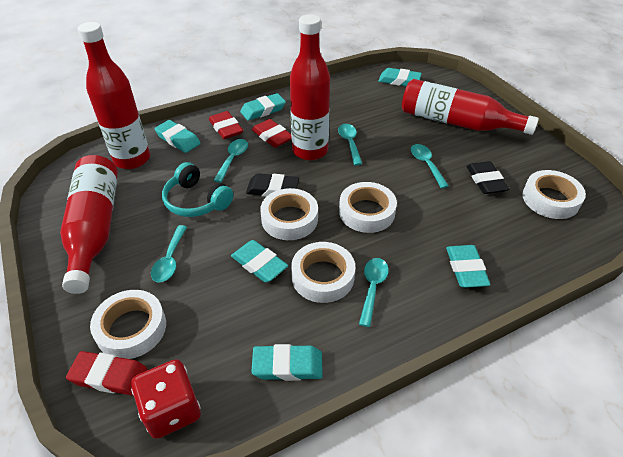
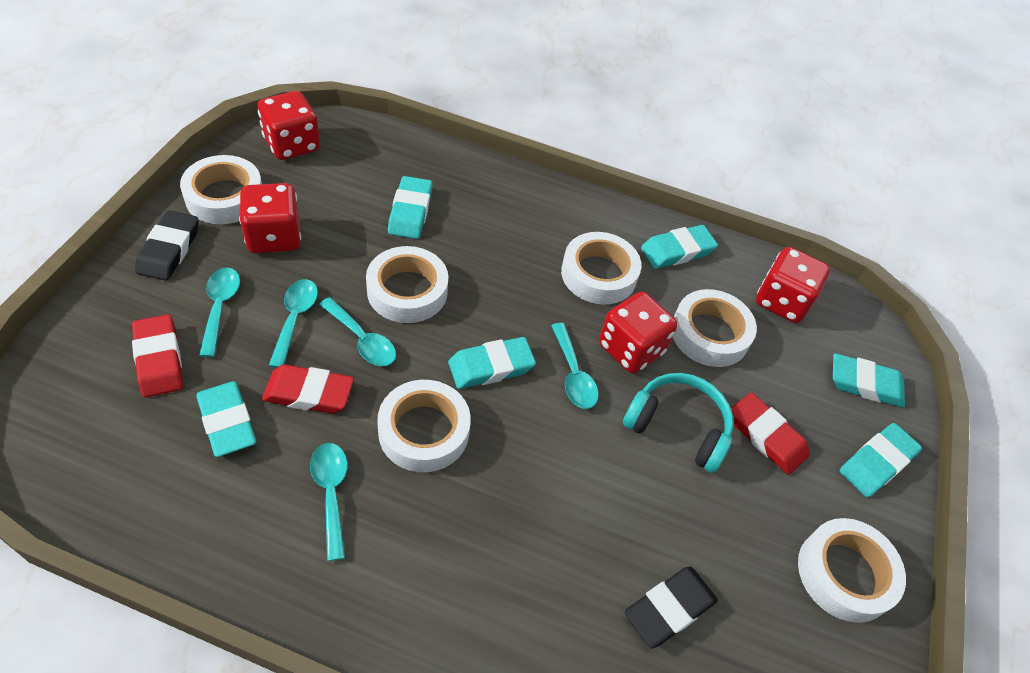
red bottle: [60,155,118,294] [77,22,150,169] [290,14,330,160] [402,79,539,135] = 4 -> none = 0
red dice: [131,359,201,439] = 1 -> [239,183,301,253] [258,91,320,160] [599,291,677,373] [756,247,830,323] = 4
white tape: [90,290,166,359] [260,188,318,240] [291,242,355,303] [339,182,397,233] [522,170,586,219] = 5 -> [180,155,262,224] [366,246,448,323] [377,380,471,472] [561,232,641,304] [673,289,757,367] [798,518,906,623] = 6

